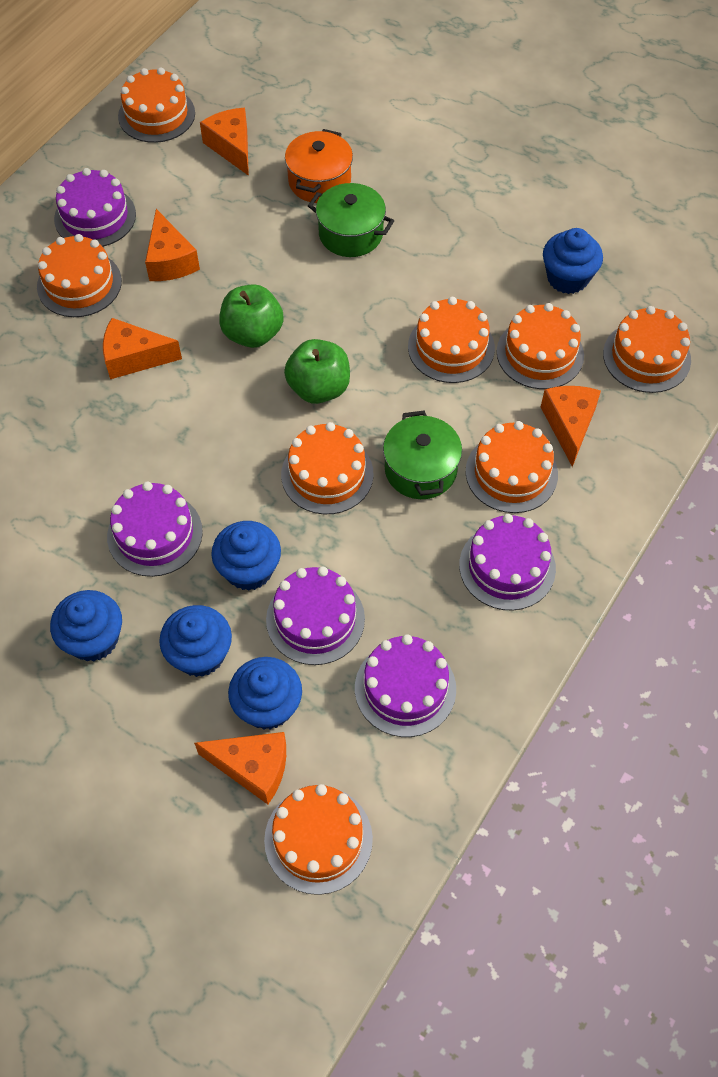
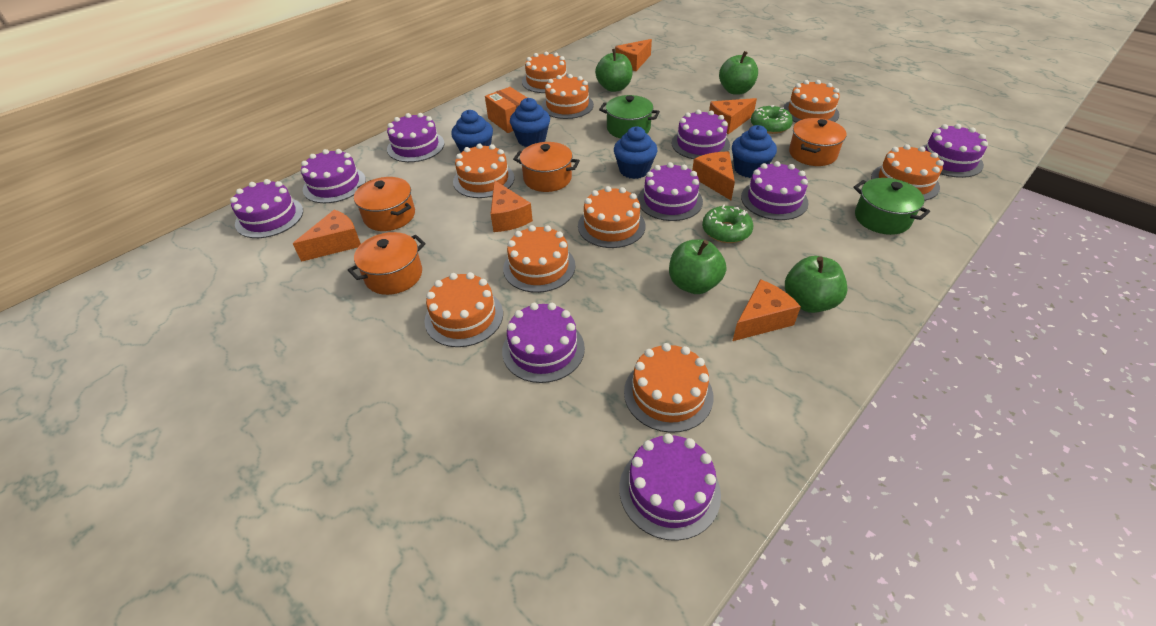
blue cupcake: [50,590,122,662] [159,605,232,677] [211,521,281,591] [228,657,302,730] [543,228,603,294] = 5 -> [451,110,493,152] [510,98,550,147] [614,126,658,179] [732,125,777,178] = 4
green apple: [219,284,284,348] [284,339,350,404] = 2 -> [595,49,633,92] [669,239,726,294] [719,51,758,94] [785,256,848,313] = 4
green donut: none = 0 -> [702,205,753,243] [751,105,793,134] = 2
orange box: none = 0 -> [485,87,527,133] = 1
orange cake: [37,234,122,317] [118,68,195,143] [264,784,373,895] [281,422,374,514] [408,297,495,383] [466,421,558,513] [497,303,584,389] [603,306,691,393] = 8 -> [425,272,503,347] [453,144,514,198] [503,225,576,293] [522,51,568,93] [541,74,594,119] [578,186,645,248] [624,343,713,433] [783,80,840,123] [871,144,944,201] = 9
orange cheese: [103,318,182,379] [145,209,200,281] [194,732,286,804] [200,108,249,176] [541,386,601,467] = 5 -> [293,209,361,262] [491,180,533,232] [615,39,652,71] [692,152,735,200] [709,98,757,134] [733,279,801,341] = 6
orange pot: [285,129,353,203] = 1 -> [348,232,426,295] [354,177,415,231] [513,142,580,192] [789,118,846,166] = 4
purple cake: [54,168,136,247] [107,482,203,577] [266,566,365,665] [355,634,456,737] [459,514,556,611] = 5 -> [230,179,303,238] [301,149,366,203] [387,113,444,162] [502,303,585,383] [619,433,721,541] [638,162,703,221] [671,110,730,159] [741,161,809,220] [923,124,988,178] = 9

